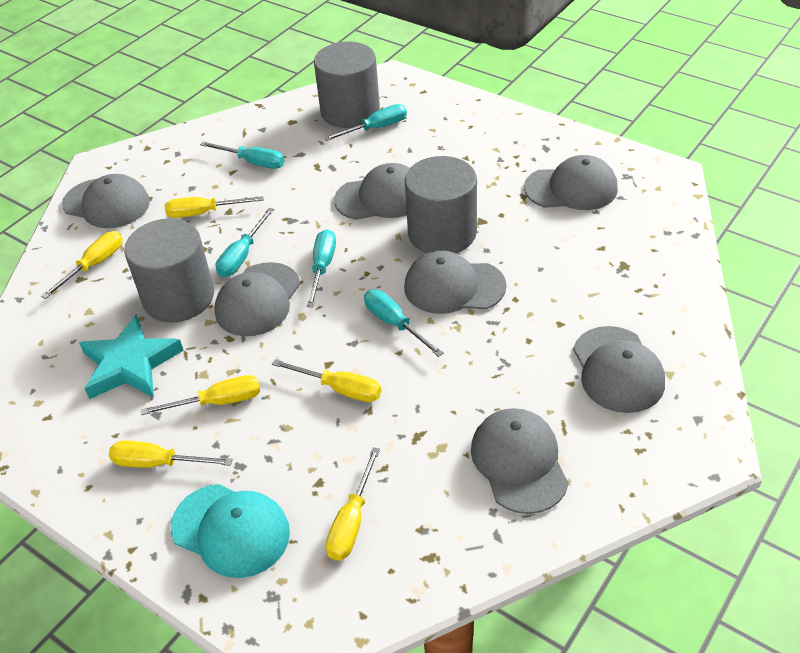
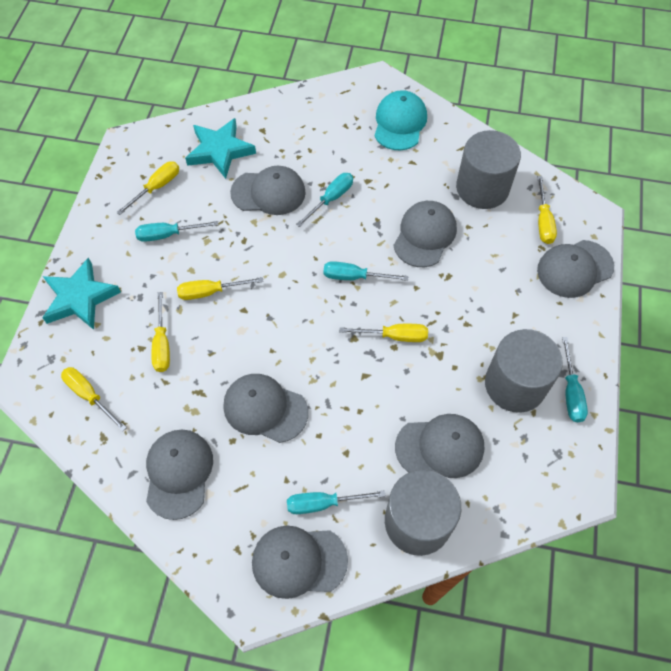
turquoise star: [79,314,184,399] = 1 -> [42,258,121,330] [185,118,256,179] = 2

